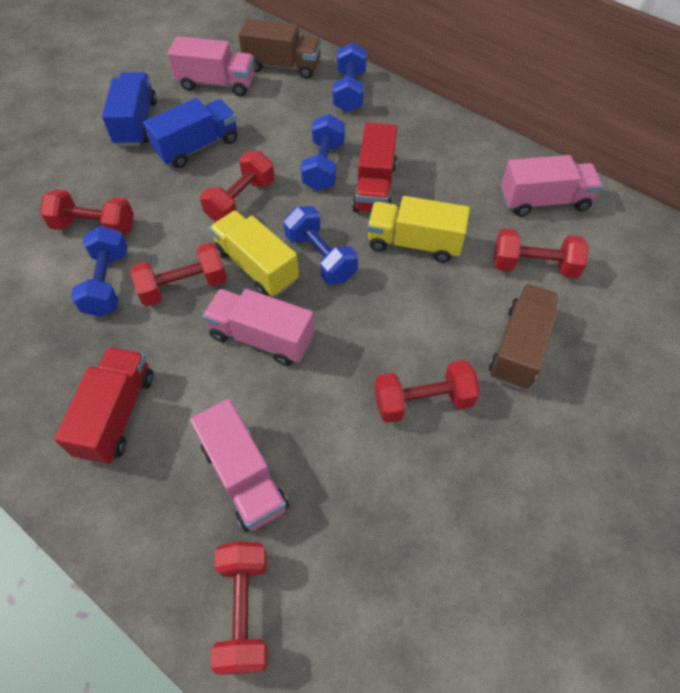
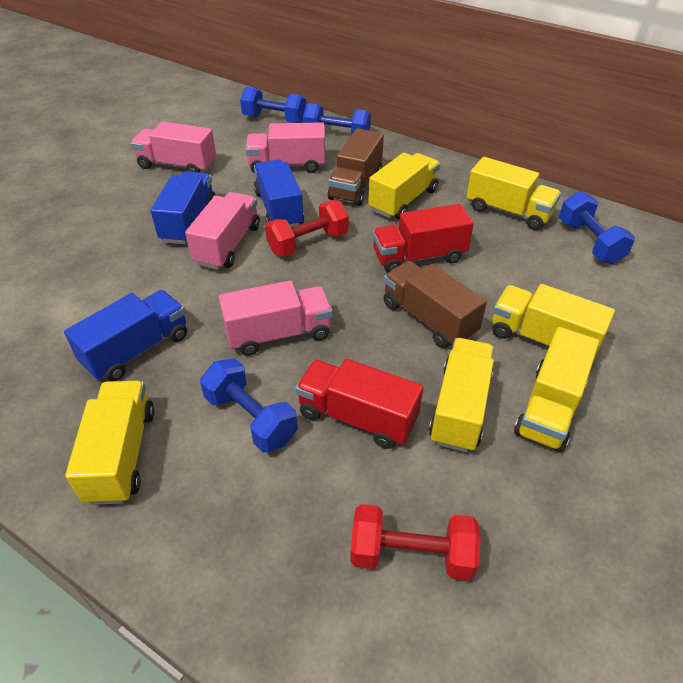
blue truck: [102,72,157,146] [143,98,237,168] = 2 -> [64,290,187,381] [151,171,215,244] [254,160,304,228] = 3
red dumbbell: [40,189,134,236] [130,242,227,306] [200,151,275,222] [211,541,268,675] [374,360,480,423] [493,229,589,278] = 6 -> [265,200,349,257] [350,504,481,581] = 2
yellow truck: [209,210,299,297] [367,196,470,263] = 2 -> [65,381,154,505] [368,153,440,219] [429,338,494,452] [467,157,561,230] [492,284,615,359] [514,327,599,452] = 6

